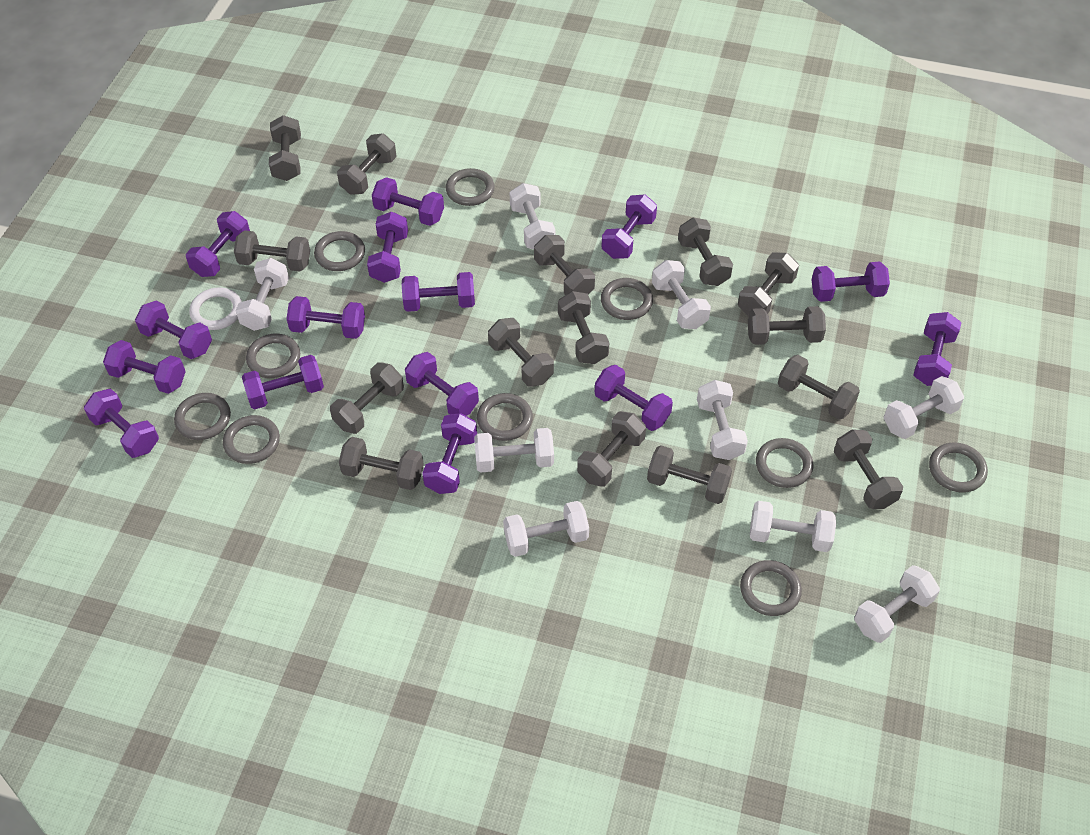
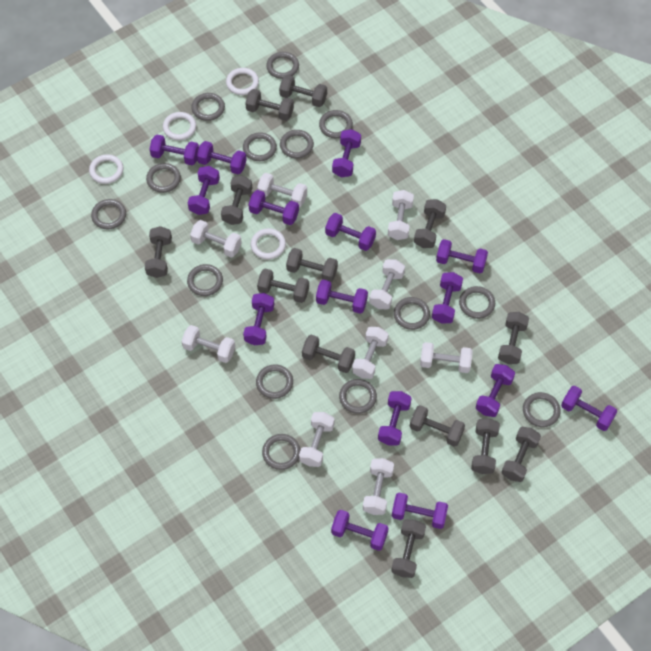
grey dumbbell: [234,230,310,272] [269,115,301,181] [330,362,404,434] [337,134,397,195] [339,437,424,490] [488,318,554,387] [534,235,595,295] [558,291,609,364] [577,411,646,487] [647,445,732,504] [678,217,733,286] [738,252,799,317] [748,306,826,345] [778,355,860,419] [834,430,903,509] = 15 -> [145,226,172,278] [221,176,252,225] [245,89,294,121] [257,269,309,303] [279,75,327,107] [286,248,338,282] [302,335,355,373] [391,519,426,578] [410,405,465,447] [414,199,446,248] [471,418,500,474] [498,312,529,364] [501,427,541,482] = 13
grey ring: [174,393,231,440] [223,415,280,464] [246,334,300,378] [314,231,365,271] [446,168,495,206] [477,393,533,441] [601,278,653,320] [740,560,802,616] [756,438,813,488] [929,442,988,493] = 10 -> [91,199,126,229] [146,163,181,193] [187,264,223,296] [191,93,225,121] [243,132,277,161] [256,364,293,399] [262,434,300,470] [266,52,299,79] [280,130,314,158] [319,110,353,138] [339,379,377,414] [394,297,430,330] [459,286,495,319] [523,392,561,427] = 14
white ring: [189,288,242,330] = 1 -> [89,154,123,184] [163,112,196,140] [226,68,259,95] [251,228,286,259] = 4

